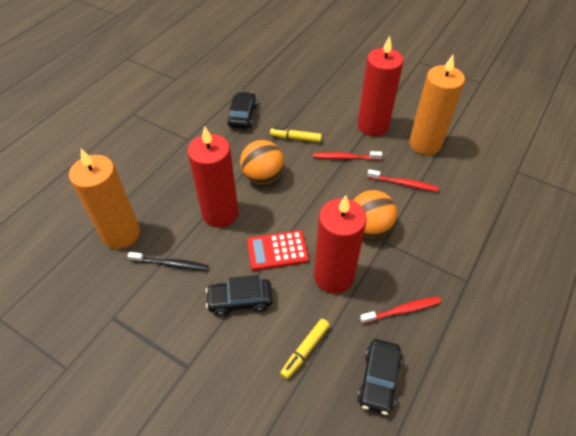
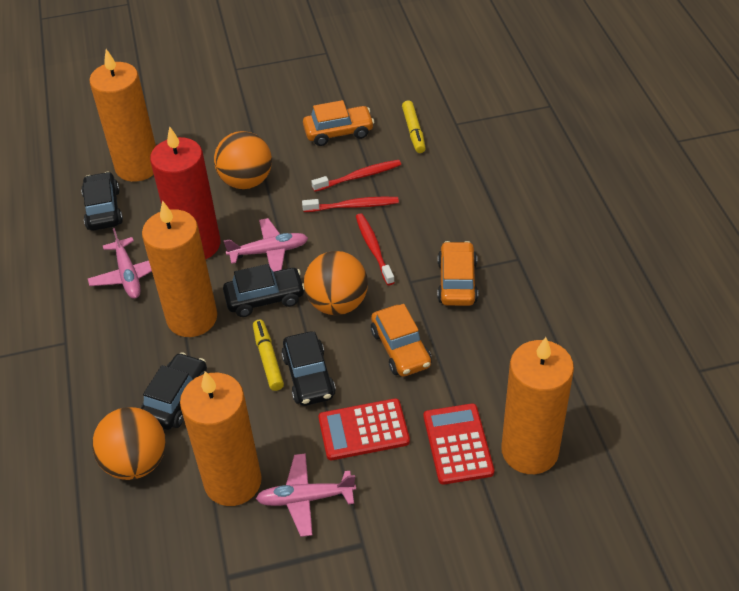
black car: [206,275,273,317] [227,91,257,129] [357,339,402,415] = 3 -> [81,171,123,231] [141,352,207,430] [223,264,304,317] [281,331,336,406] = 4
black toothbrush: [128,252,208,271] = 1 -> none = 0
orange ball: [240,140,284,184] [353,190,397,238] = 2 -> [92,407,166,480] [214,131,272,189] [304,251,368,315] = 3
orange candle: [69,149,140,249] [409,55,465,155] = 2 -> [89,49,156,182] [142,201,217,337] [180,371,262,506] [501,337,574,474] = 4
orange car: none = 0 -> [303,100,374,146] [371,304,432,377] [438,241,478,306] = 3
pink plane: none = 0 -> [88,228,152,299] [224,218,308,272] [256,453,356,537] = 3
red calculator: [247,230,309,271] = 1 -> [318,398,410,460] [423,403,494,485] = 2
red candle: [187,126,239,227] [314,196,367,294] [358,36,404,136] = 3 -> [150,126,220,259] = 1

